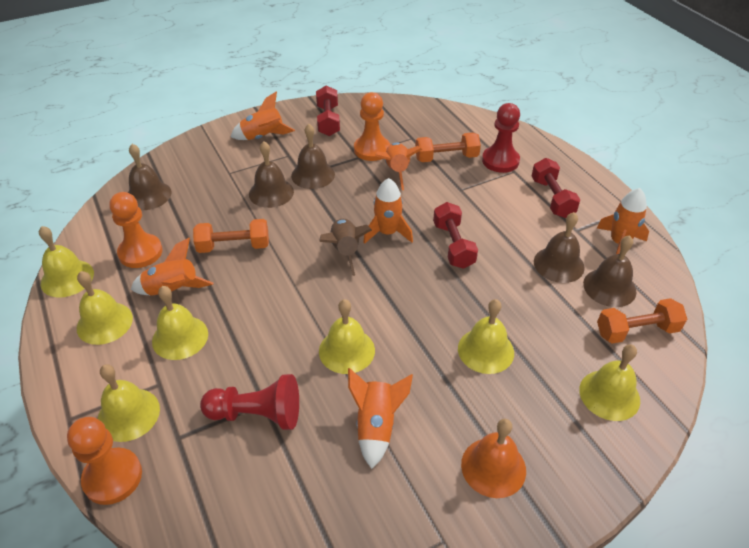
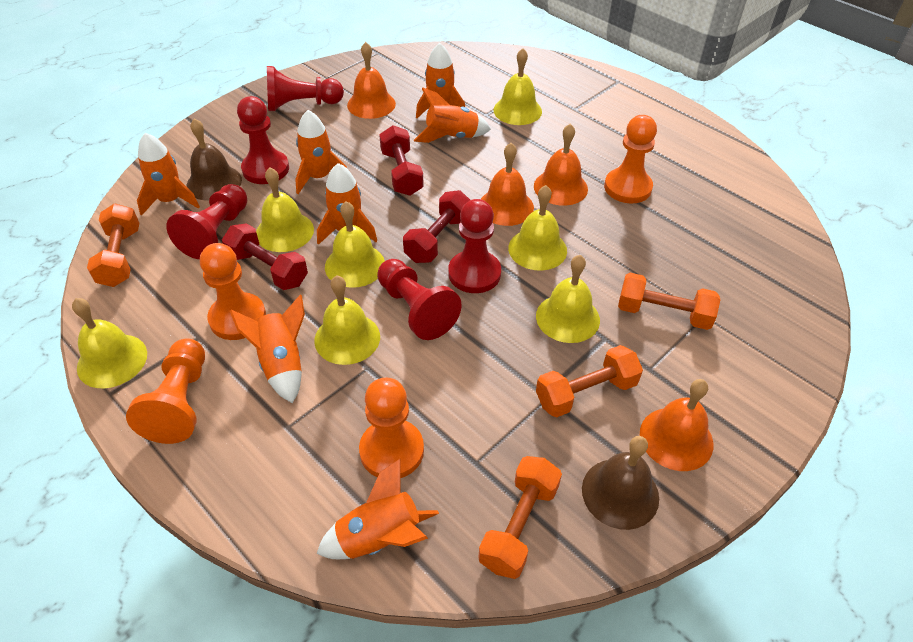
brown bell: [128,144,172,210] [249,141,294,208] [291,124,335,189] [534,212,585,283] [583,235,636,307] = 5 -> [186,118,242,201] [582,436,659,530] = 2
brown rocket: [319,219,372,276] = 1 -> none = 0
orange bell: [461,419,526,498] = 1 -> [347,42,396,119] [481,143,534,226] [534,124,588,206] [640,379,713,471] = 4
orange dumbbell: [193,219,269,253] [415,132,481,162] [597,298,687,344] = 3 -> [87,203,139,287] [479,456,562,579] [536,345,643,417] [618,273,720,330] = 4
orange pawn: [67,417,142,505] [109,192,163,268] [354,92,390,161] = 3 -> [126,338,205,444] [200,243,266,340] [359,378,424,478] [604,115,657,203] = 4
orange rocket: [131,238,213,296] [230,92,295,140] [348,368,413,469] [363,178,413,244] [375,142,422,190] [597,188,649,254] = 6 -> [137,133,200,216] [230,294,305,403] [295,110,347,194] [317,163,377,245] [317,459,439,559] [414,87,491,143] [416,43,465,118] = 7
red pawn: [200,374,299,430] [482,103,520,173] = 2 -> [166,184,247,259] [237,96,289,184] [267,66,344,111] [377,259,462,340] [448,199,501,293] = 5

